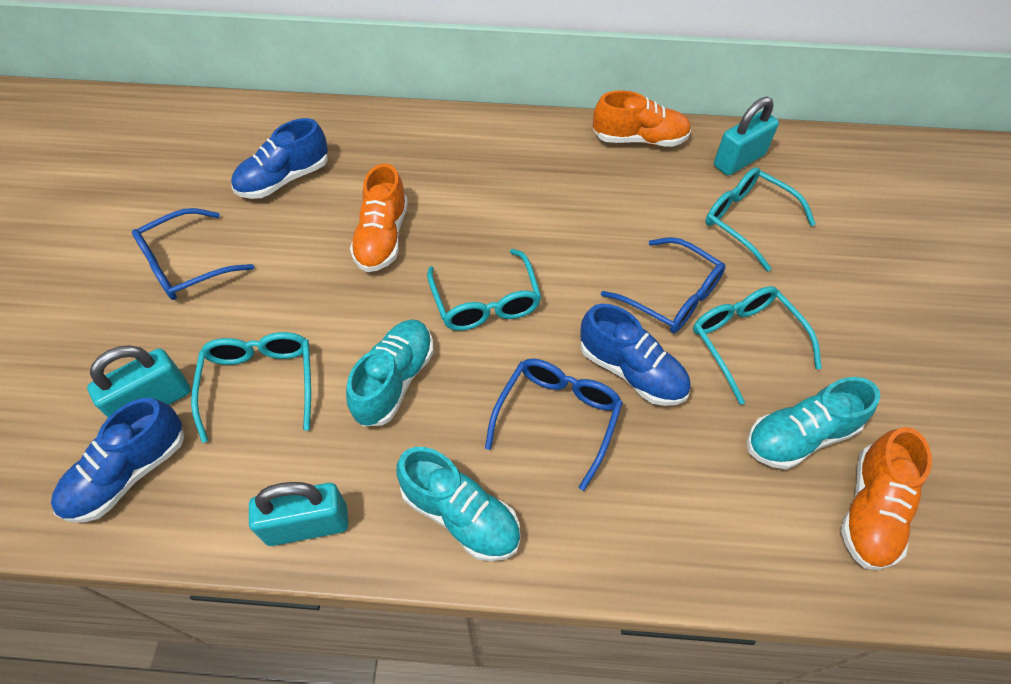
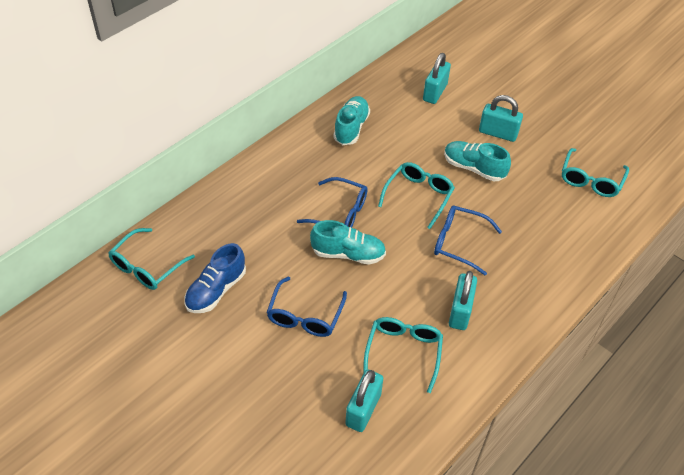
blue shoe: [51,398,184,523] [231,118,328,199] [580,304,691,406] = 3 -> [184,243,246,313] = 1
orange shoe: [350,164,408,272] [593,90,691,147] [841,427,932,570] = 3 -> none = 0
turquoise padlock: [87,345,191,418] [249,482,348,546] [714,97,779,176] = 3 -> [345,370,383,432] [423,53,451,104] [449,271,477,330] [479,95,523,142] = 4

